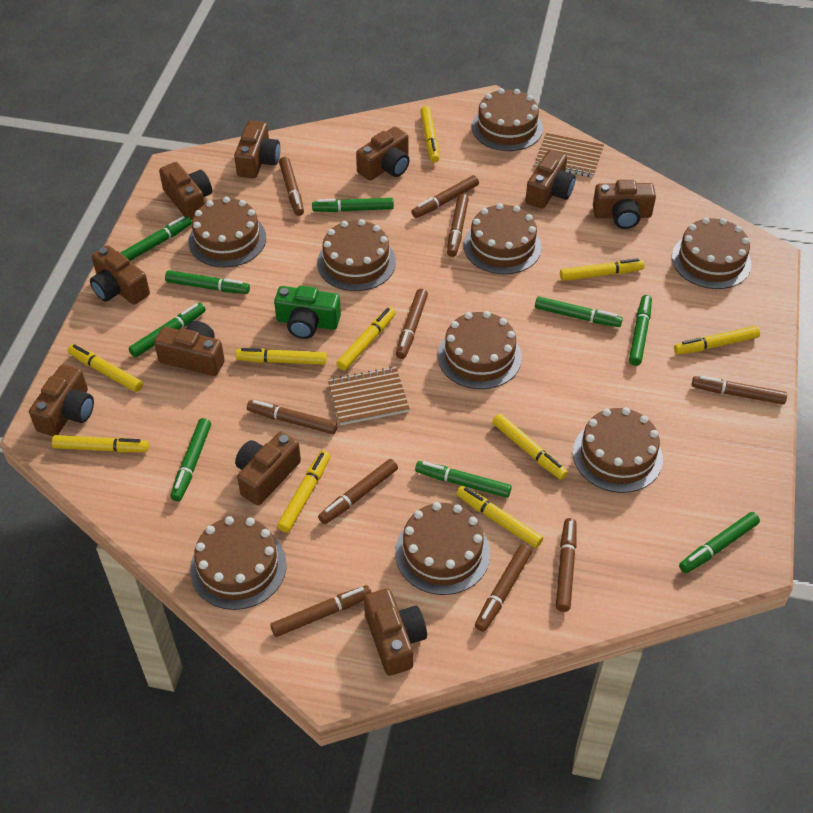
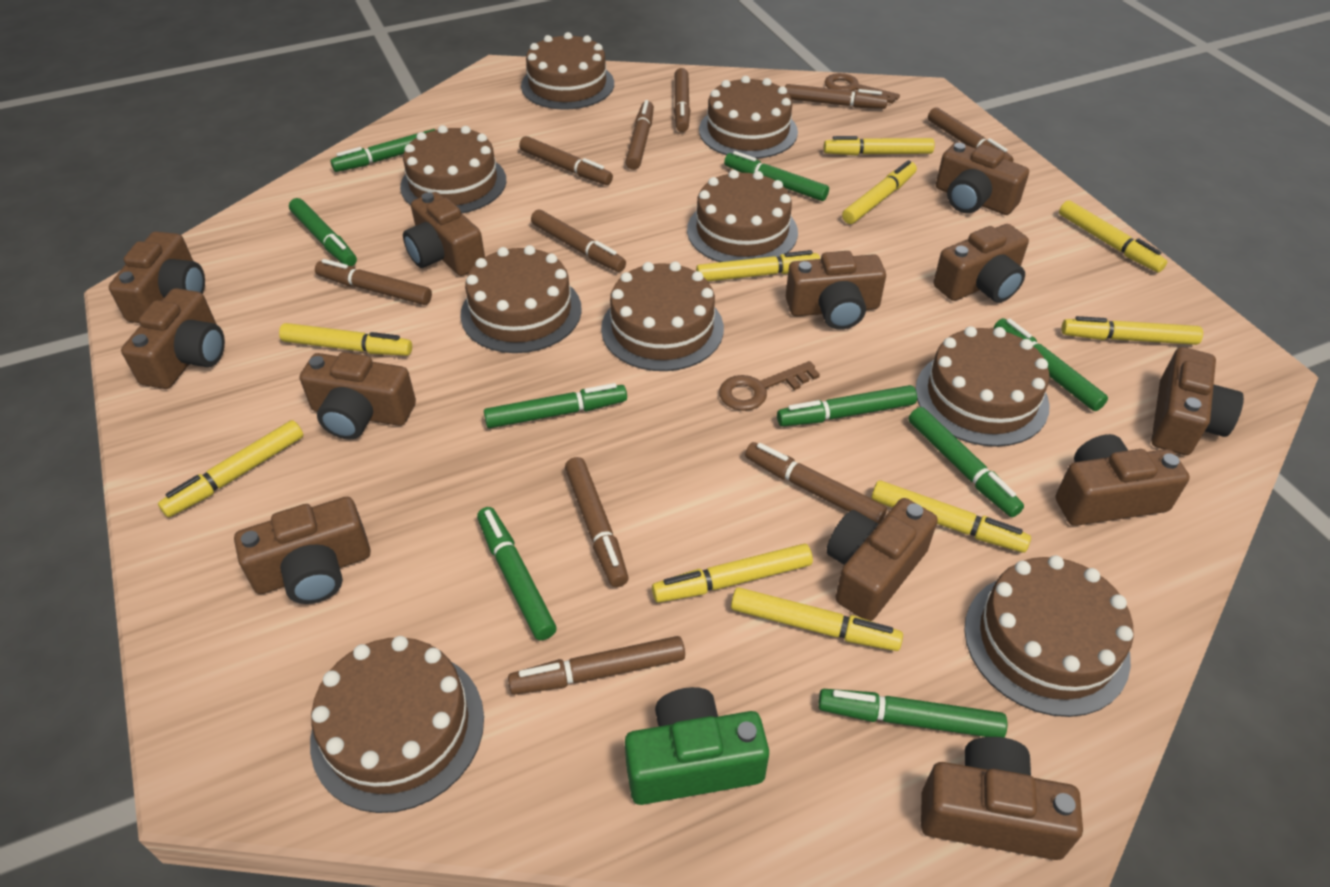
brown camera: [29,364,94,436] [90,245,150,305] [154,321,225,376] [159,162,212,220] [234,121,280,178] [235,432,301,505] [356,127,410,180] [364,589,427,676] [525,150,576,209] [593,180,656,229] = 10 -> [109,231,205,323] [121,288,225,389] [234,497,371,604] [300,352,416,440] [403,192,485,276] [786,251,886,330] [826,498,938,621] [921,737,1083,860] [933,224,1029,303] [936,142,1029,215] [1056,434,1190,526] [1151,347,1244,455] = 12
brown key: none = 0 -> [719,361,820,411] [824,73,900,104] = 2
brown notebook: [328,367,410,425] [535,133,604,177] = 2 -> none = 0

